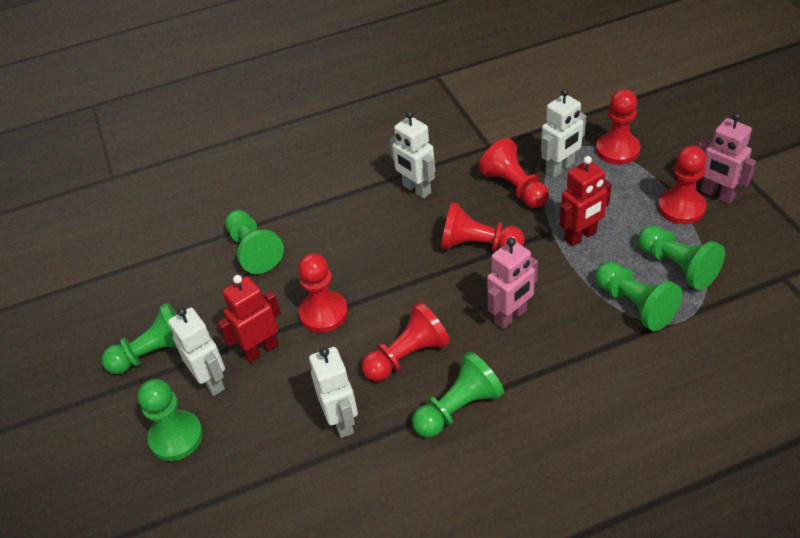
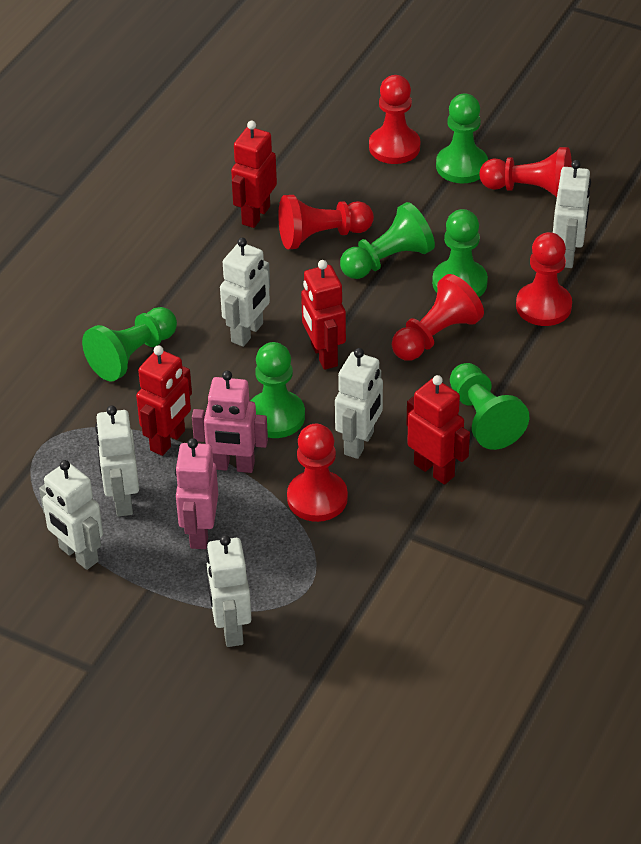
red robot: [217,275,281,363] [559,156,612,247] = 2 -> [136,345,192,456] [231,121,277,228] [301,260,346,370] [406,375,470,485] = 4
white robot: [168,307,225,396] [309,347,358,438] [390,111,435,199] [541,88,586,178] = 4 -> [39,460,103,570] [95,406,139,517] [206,535,252,647] [220,238,270,347] [335,348,383,459] [553,160,591,268] = 6

